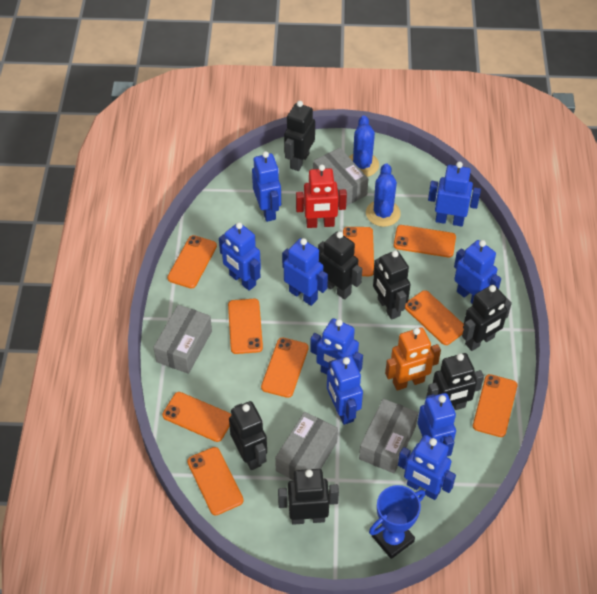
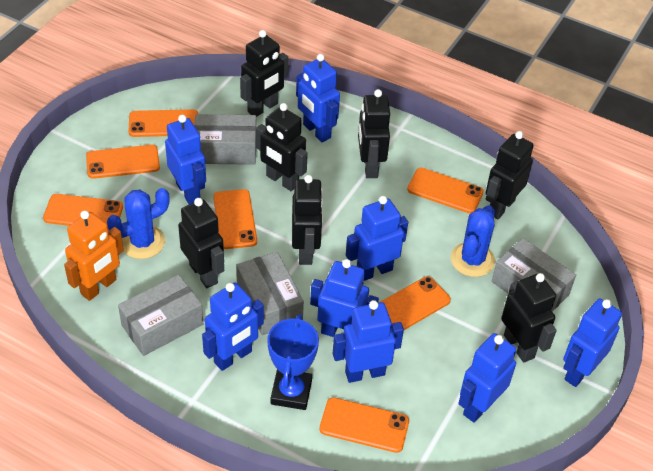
blue robot: [219,222,261,291] [252,151,281,222] [282,238,328,306] [310,318,363,375] [327,356,363,425] [398,435,456,500] [417,393,456,456] [428,162,481,227] [454,240,501,304] = 9 -> [165,115,206,204] [202,282,264,371] [296,54,340,142] [310,259,379,337] [333,300,404,383] [346,196,408,281] [458,333,516,423] [563,298,622,387] = 8
orange phone: [162,392,231,442] [167,235,217,289] [187,447,244,515] [228,299,263,354] [261,337,309,398] [343,227,374,276] [394,225,456,257] [405,290,464,345] [473,374,517,437] = 9 -> [43,194,123,230] [86,145,160,179] [129,109,198,137] [213,189,257,249] [319,397,409,453] [379,276,451,330] [407,168,484,214] = 7
red robot: [296,164,347,228] = 1 -> none = 0

